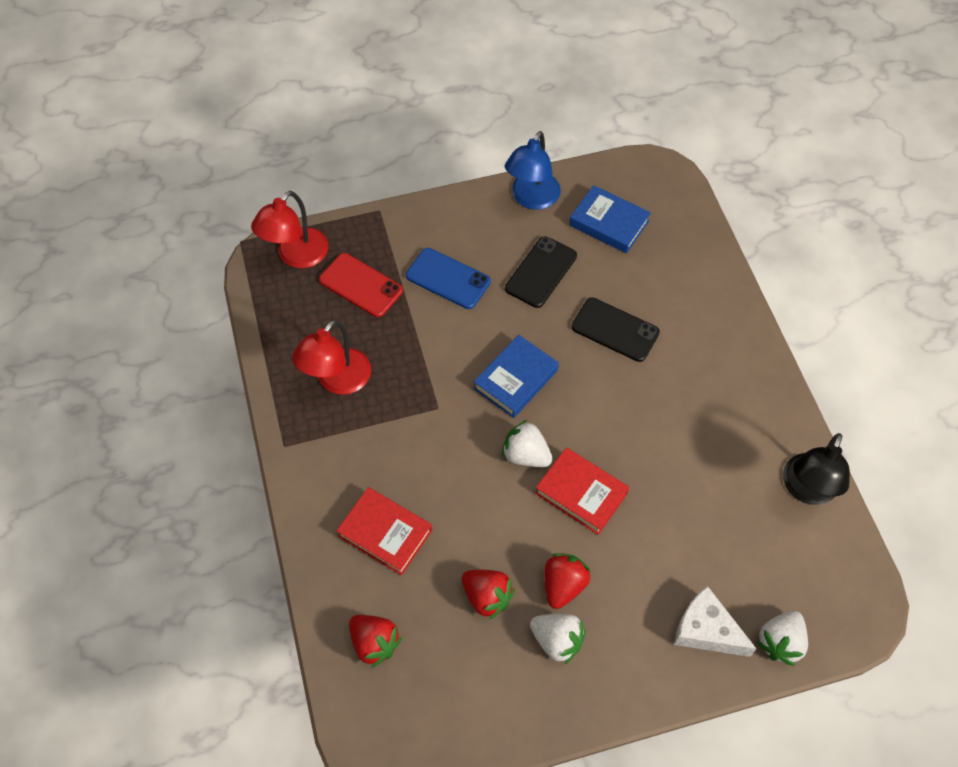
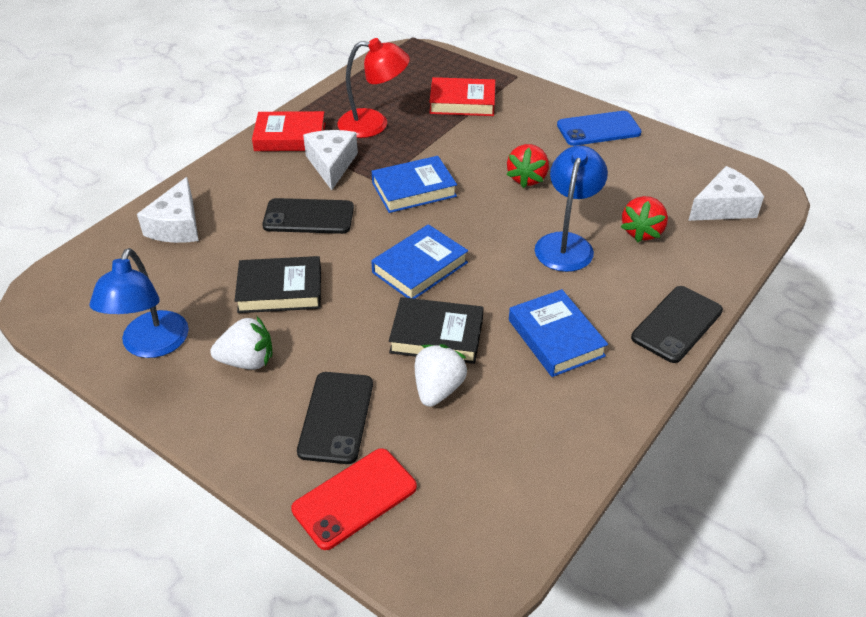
black book: none = 0 -> [235,256,321,313] [389,297,484,364] = 2
black lamp: [783,433,850,505] = 1 -> none = 0
black phone: [505,236,577,308] [572,297,660,362] = 2 -> [262,198,354,234] [297,372,373,464] [631,286,723,363] = 3
blue book: [474,335,559,418] [569,185,651,253] = 2 -> [371,156,457,213] [371,224,468,299] [509,289,608,377] = 3
blue lamp: [505,131,561,210] = 1 -> [89,248,189,358] [535,145,608,272] = 2
red lamp: [251,191,328,268] [292,320,371,395] = 2 -> [337,38,410,138] = 1
red strawberry: [349,615,402,668] [462,570,515,620] [545,553,590,609] = 3 -> [507,144,549,188] [621,196,668,242] = 2
white cheese: [674,586,757,657] = 1 -> [137,177,199,243] [303,130,358,190] [688,166,764,221] = 3
white strawberry: [502,420,553,467] [530,614,586,665] [757,611,808,666] = 3 -> [210,316,272,370] [415,344,467,407] = 2

